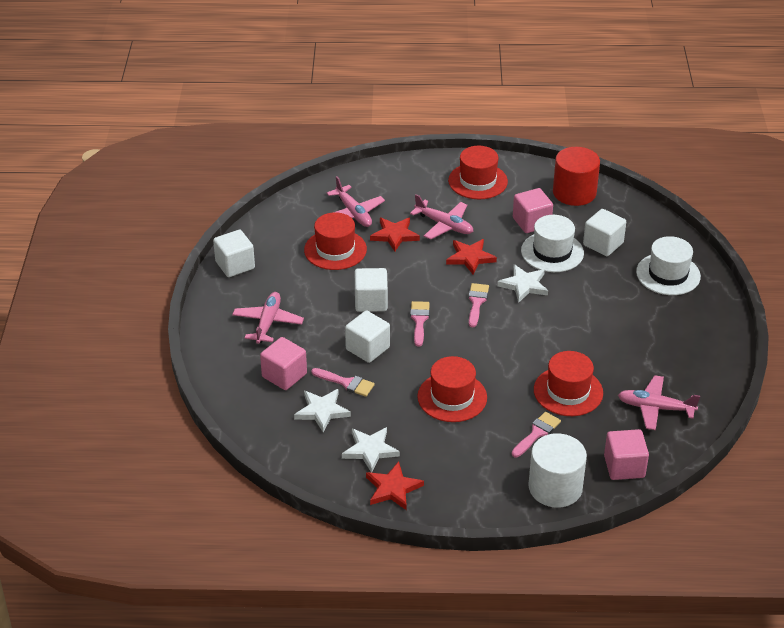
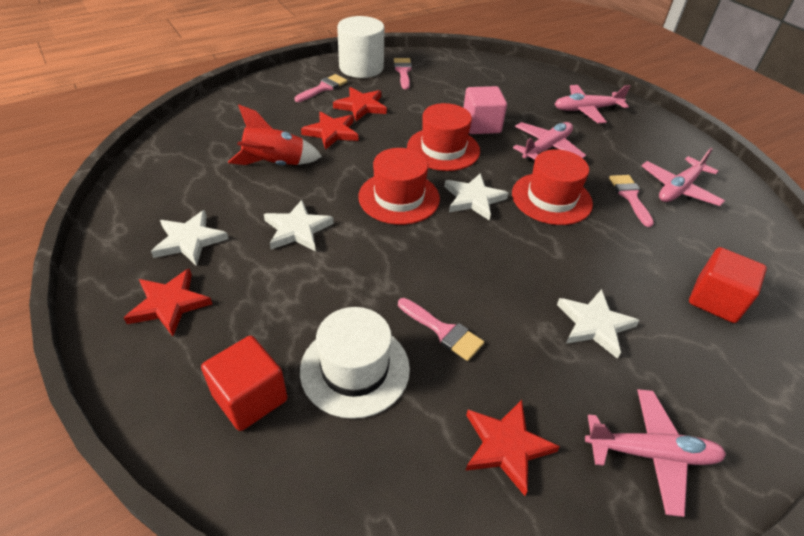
pink cube: [260,337,307,390] [513,188,553,233] [604,429,649,480] = 3 -> [463,86,507,134] = 1
red cube: none = 0 -> [201,336,287,431] [689,247,767,323] = 2
red cylinder: [553,147,600,206] = 1 -> none = 0
red hat: [304,212,367,270] [417,356,487,422] [448,146,508,199] [534,351,603,416] = 4 -> [358,148,440,225] [407,103,480,171] [512,149,593,225] = 3
red rocket: none = 0 -> [228,105,322,165] = 1
red star: [366,461,424,510] [370,218,420,252] [446,239,497,275] = 3 -> [124,268,212,336] [301,112,358,150] [333,87,387,121] [465,400,560,496] = 4
white cube: [213,230,255,277] [345,310,390,363] [355,268,388,312] [583,209,626,256] = 4 -> none = 0
white hat: [521,215,584,272] [636,236,701,295] = 2 -> [300,307,410,419] = 1
white star: [294,389,351,433] [342,427,400,473] [497,264,548,303] = 3 -> [151,210,229,266] [264,200,334,251] [444,173,508,220] [557,289,640,359] = 4

